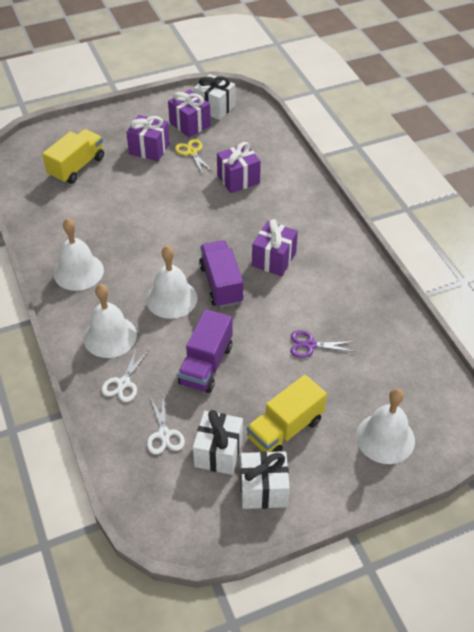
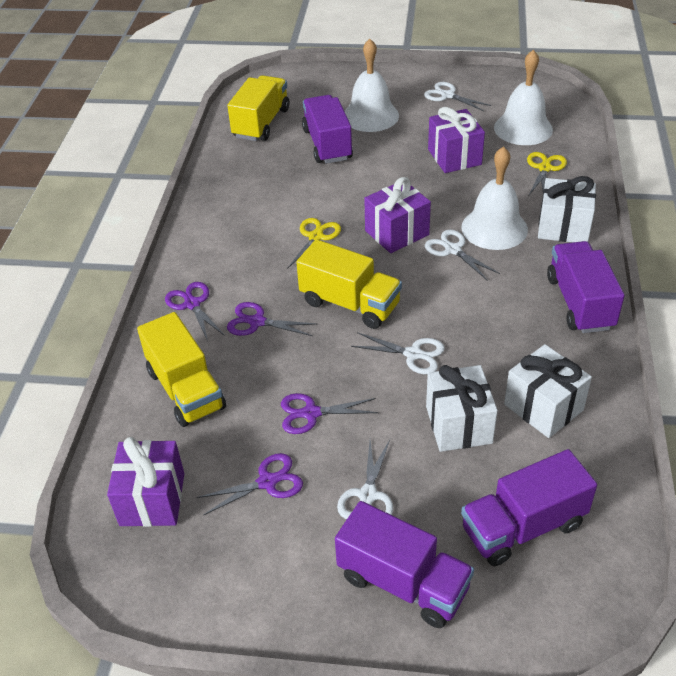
purple gift: [126,115,170,161] [168,90,211,137] [217,142,261,193] [252,219,298,276] = 4 -> [107,437,184,527] [364,177,431,253] [428,107,485,173] = 3
purple scissors: [290,330,356,358] = 1 -> [165,282,225,341] [196,453,303,516] [227,302,317,336] [281,393,378,434] = 4
purple truck: [178,309,233,393] [199,240,244,308] = 2 -> [302,95,353,164] [335,501,474,628] [461,449,597,566] [547,241,625,333] = 4
white bell: [54,218,104,291] [83,284,137,358] [146,246,198,319] [356,388,415,464] = 4 -> [344,39,399,132] [461,146,528,250] [494,50,553,145] = 3
white scissors: [101,348,149,402] [147,395,185,455] = 2 -> [337,440,393,519] [351,332,445,374] [424,82,492,111] [425,229,500,281] = 4
yellow scissors: [175,139,213,173] = 1 -> [287,218,341,269] [527,152,567,195] = 2
yellow truck: [42,129,104,184] [247,375,327,452] = 2 -> [137,312,226,427] [227,75,289,141] [296,239,402,329] = 3

